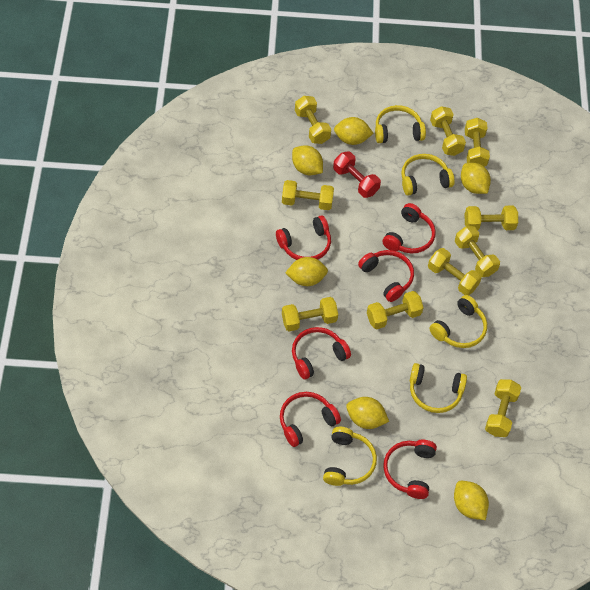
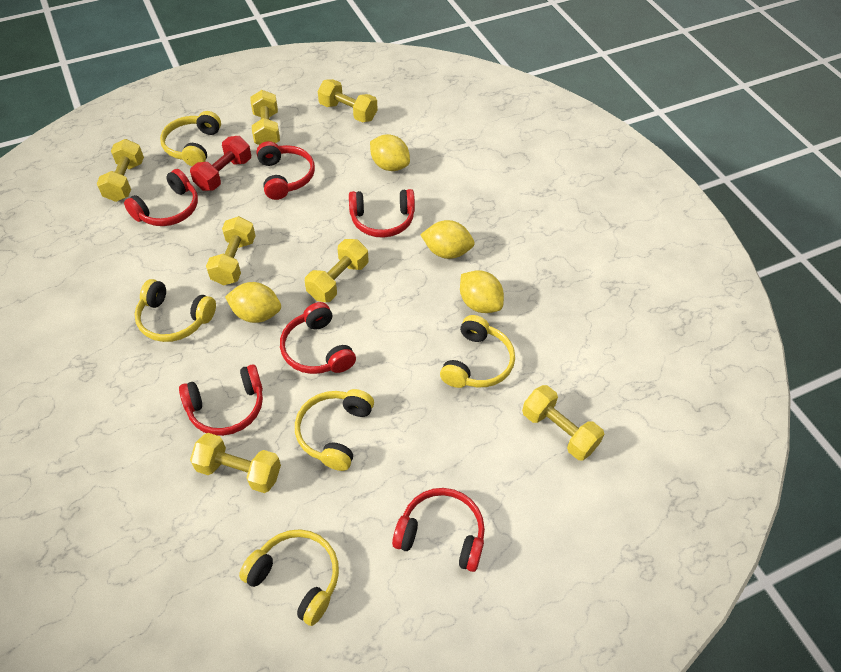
yellow dumbbell: [282,180,334,210] [282,297,338,331] [295,96,331,144] [367,291,424,329] [428,248,481,295] [430,106,466,156] [455,226,500,277] [465,118,490,167] [465,206,518,230] [485,379,521,437] = 10 -> [97,139,144,202] [190,433,281,493] [206,216,256,285] [250,90,280,145] [305,239,368,302] [318,79,378,122] [522,385,604,460] = 7
yellow lemon: [285,257,328,286] [292,146,323,175] [334,117,374,145] [346,397,389,429] [454,481,489,520] [461,163,491,194] = 6 -> [225,282,281,323] [370,134,410,171] [420,220,475,259] [460,270,504,313] = 4

